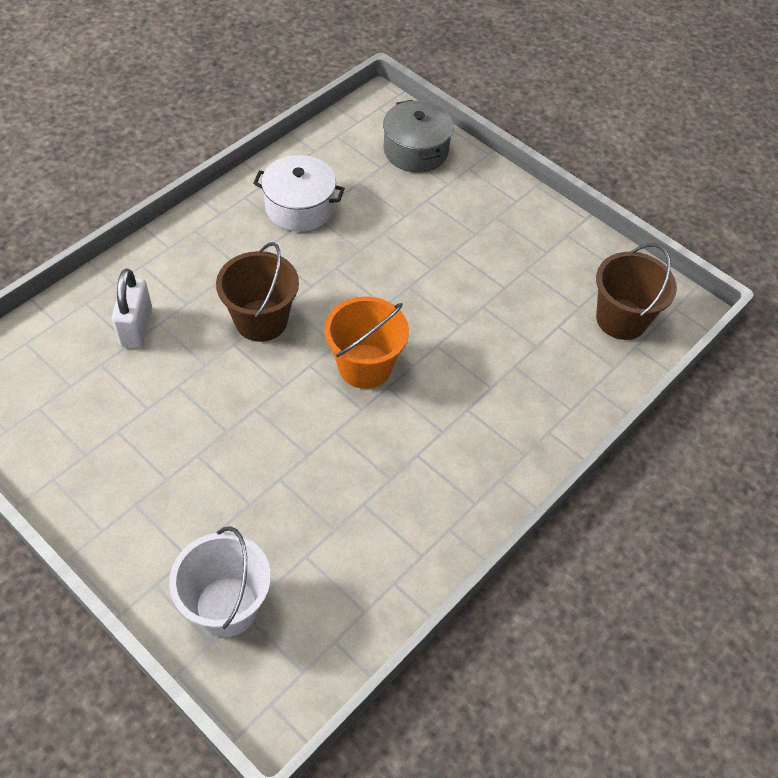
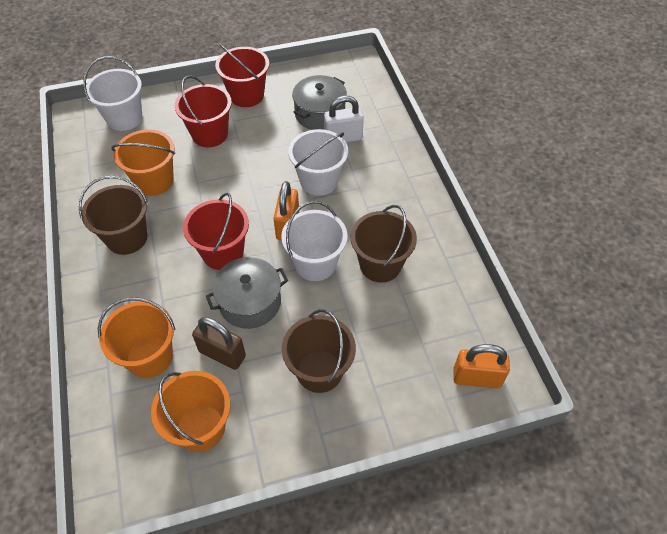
brown bucket: [216,242,299,342] [596,243,677,340] = 2 -> [79,176,148,255] [282,309,356,393] [350,205,417,282] = 3
brown padlock: none = 0 -> [192,317,246,370] = 1
grey pot: [383,100,454,173] = 1 -> [206,257,288,329] [292,75,347,130] = 2
orange bucket: [324,296,409,389] = 1 -> [98,297,175,378] [112,129,175,196] [151,371,230,452] = 3
orange padlock: none = 0 -> [274,181,299,241] [453,344,510,388] = 2
red bucket: none = 0 -> [175,75,232,147] [183,193,249,270] [215,44,269,107] = 3
white bucket: [169,526,271,637] = 1 -> [83,56,142,131] [281,201,347,281] [288,129,348,196] = 3
white pot: [253,155,345,232] = 1 -> none = 0

